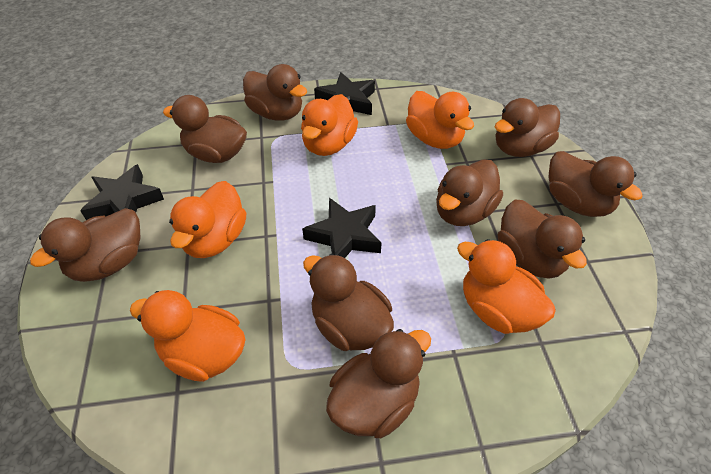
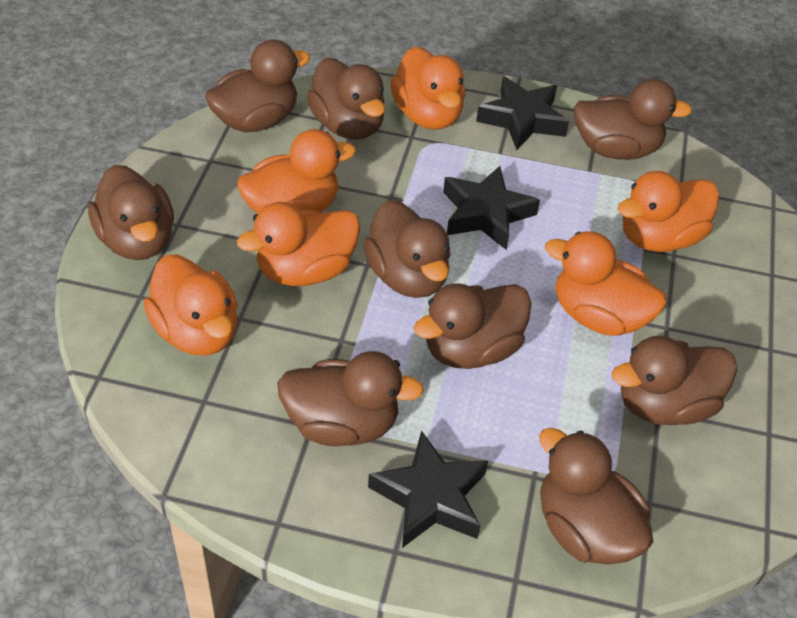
orange duck: [130,290,245,382] [169,181,246,258] [301,94,358,156] [406,91,474,149] [457,239,556,334] = 5 -> [144,255,238,356] [237,129,356,214] [237,202,360,286] [390,46,465,130] [545,231,666,336] [618,171,719,252] = 6

